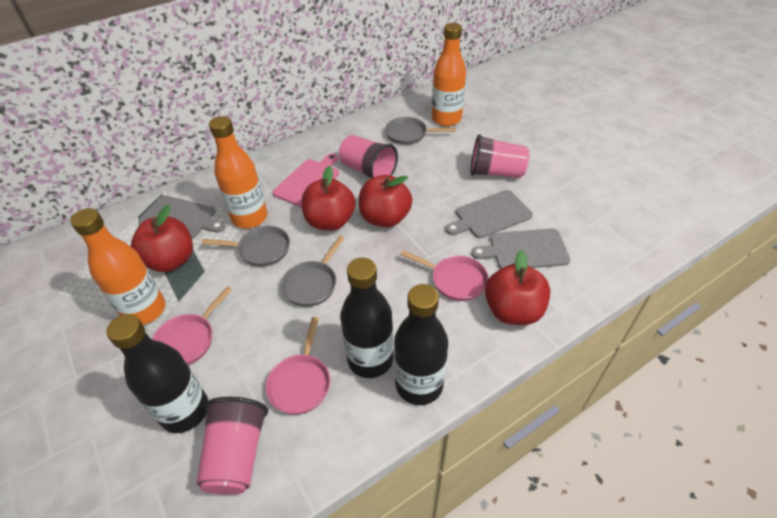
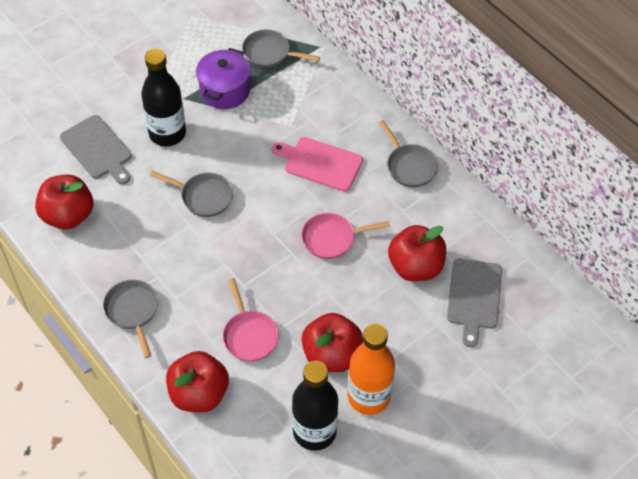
black bottle: [106,314,208,433] [340,258,394,378] [394,284,448,405] = 3 -> [141,49,186,146] [292,361,338,451] = 2
grey cutting board: [138,196,226,239] [446,190,533,238] [471,228,570,269] = 3 -> [60,115,132,184] [447,259,502,347] = 2
grey pan: [202,226,290,267] [281,236,345,307] [385,117,456,145] = 3 -> [103,280,158,358] [150,171,233,217] [242,30,320,68] [379,120,438,187] = 4
orange bottle: [70,208,165,325] [209,116,267,228] [432,23,466,126] = 3 -> [348,324,395,415] = 1
pink cup: [196,397,268,495] [339,135,398,178] [471,134,529,178] = 3 -> none = 0
pink pan: [152,286,232,365] [266,317,330,415] [400,250,488,301] = 3 -> [223,278,279,362] [301,213,390,259] = 2
purple pot: none = 0 -> [196,48,251,109] = 1

